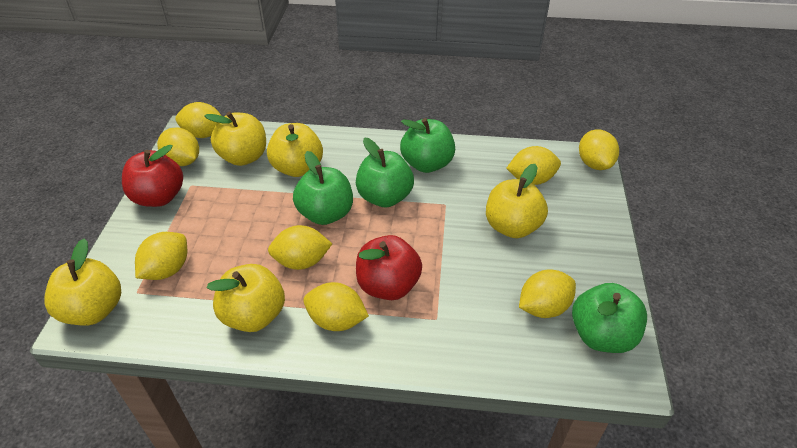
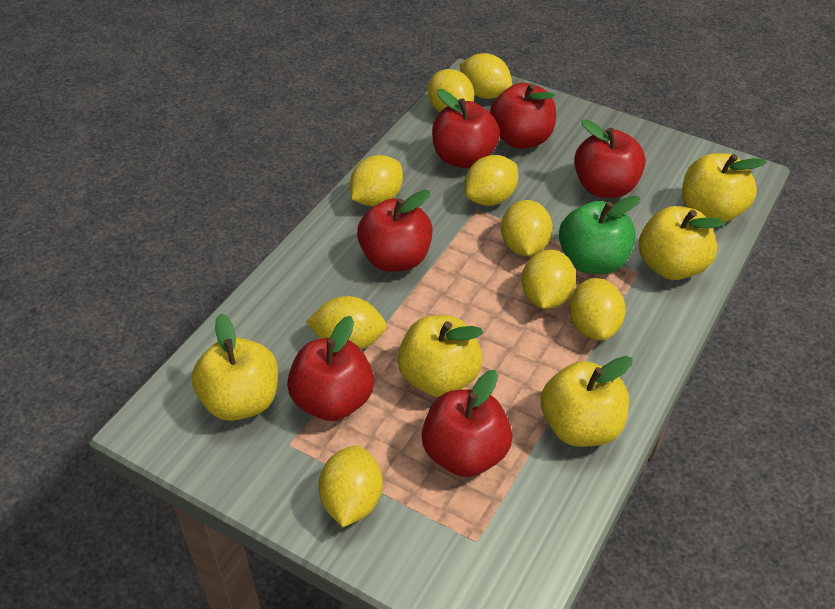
green apple: [293,151,353,225] [356,138,414,207] [400,118,455,173] [572,283,647,353] = 4 -> [559,196,640,274] = 1
red apple: [122,145,183,207] [356,235,422,300] = 2 -> [287,316,374,421] [357,190,433,272] [421,370,512,477] [432,89,500,168] [490,83,556,149] [574,119,646,198] = 6
yellow lemon: [135,232,187,280] [157,127,199,166] [175,102,222,138] [268,225,332,270] [303,282,369,331] [506,146,561,185] [519,269,576,318] [579,130,619,170] = 8 -> [306,296,387,350] [318,445,383,527] [350,155,403,207] [428,69,474,112] [459,53,512,99] [465,155,518,206] [501,200,553,256] [522,250,576,309] [569,278,626,340] = 9

